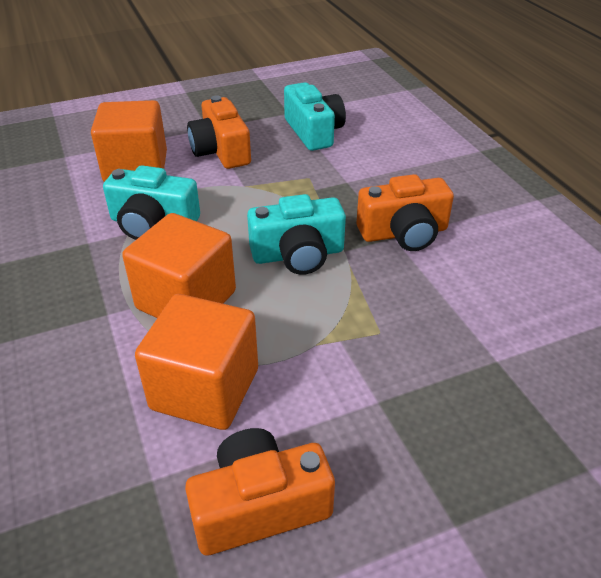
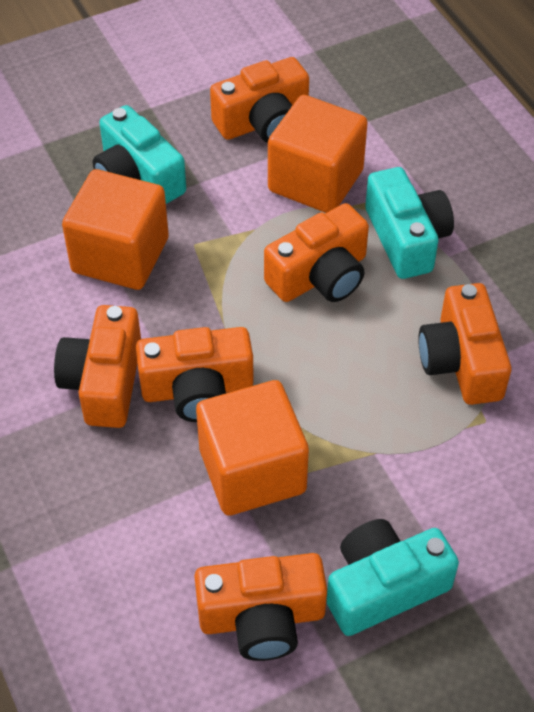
orange camera: [185,428,335,556] [187,95,251,169] [357,174,454,251] = 3 -> [54,305,141,428] [136,327,254,422] [194,553,327,661] [210,57,309,143] [264,203,369,302] [418,283,511,405] = 6

